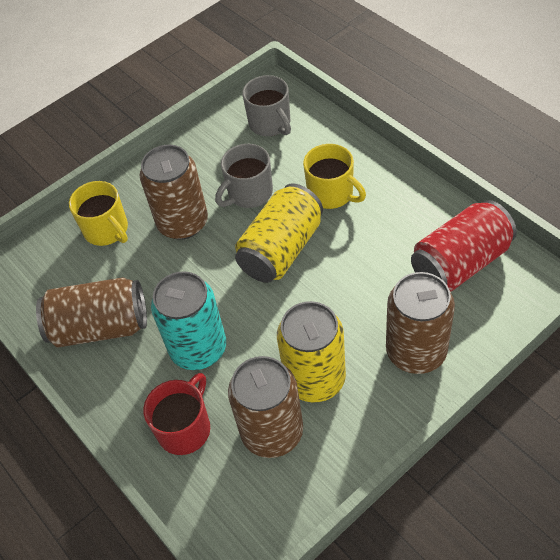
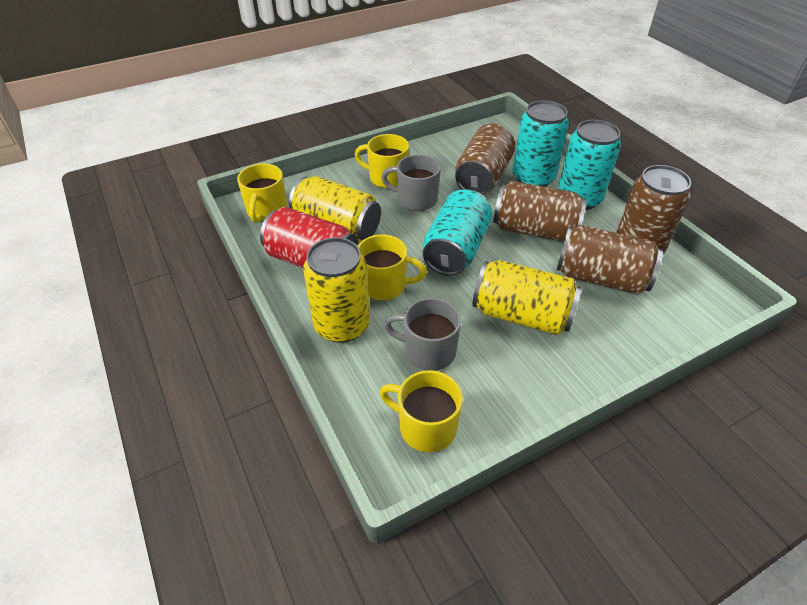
red mug: [143,373,210,455] = 1 -> none = 0
turquoise can: [151,271,226,370] = 1 -> [423,190,492,276] [513,100,569,187] [558,120,621,210] = 3
yellow can: [235,184,323,283] [277,301,346,403] = 2 -> [289,176,381,243] [303,237,370,343] [473,260,582,335] = 3
yellow mug: [69,181,128,246] [303,144,366,209] = 2 -> [237,163,287,223] [355,134,409,188] [358,235,427,300] [380,370,463,452] = 4

